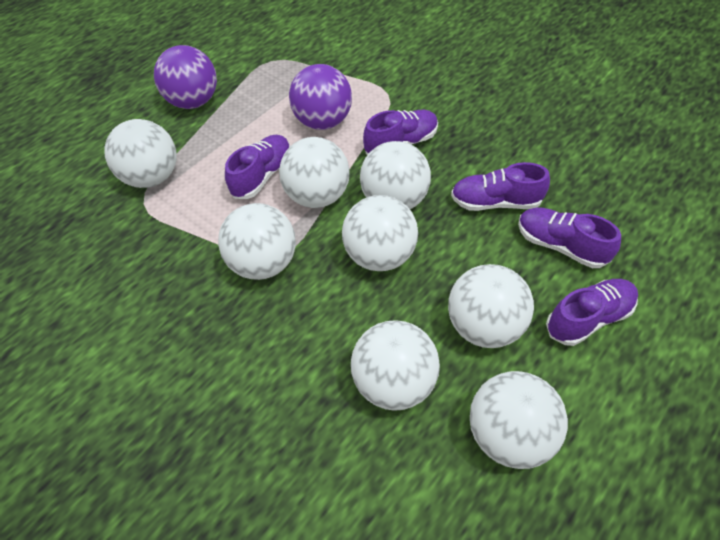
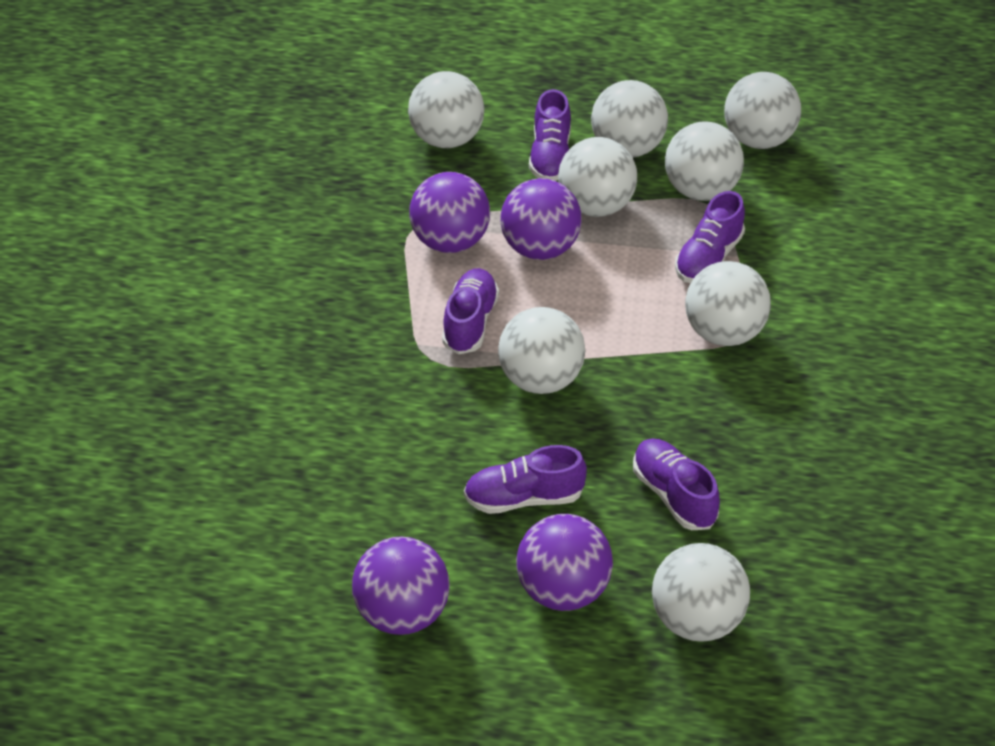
purple ball: [154,45,217,109] [289,64,352,130] = 2 -> [352,536,450,635] [409,172,490,253] [500,178,582,260] [516,514,613,611] = 4

